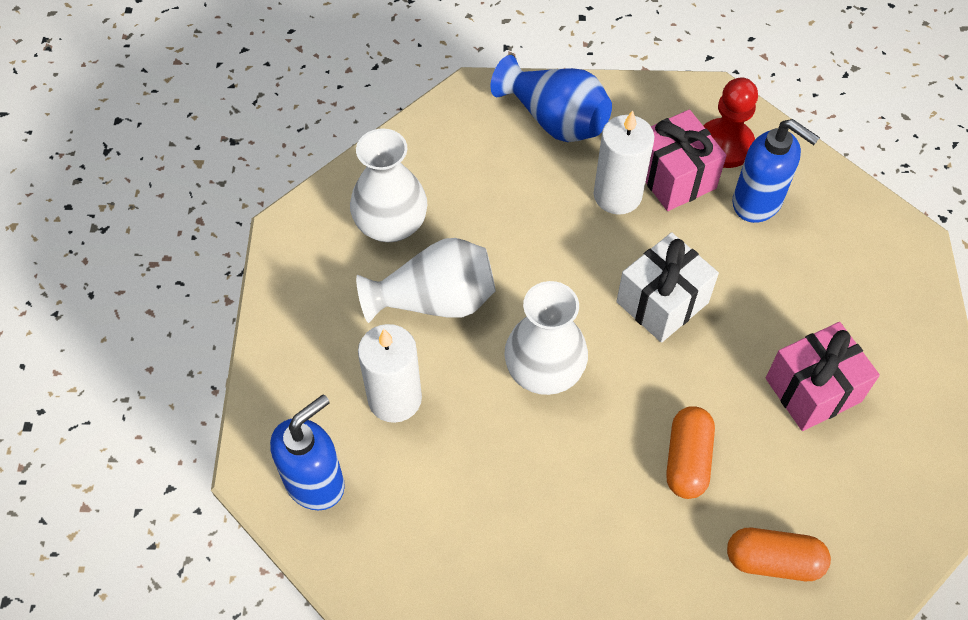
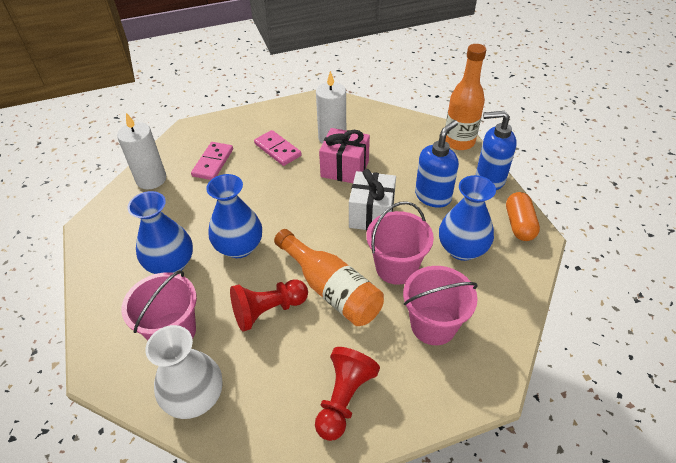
blue vase: [491,55,612,142] = 1 -> [127,191,193,274] [206,174,262,258] [439,175,496,261] = 3
orange bottle: none = 0 -> [274,229,384,326] [445,44,486,150] = 2
orange capsule: [666,406,715,499] [727,528,831,581] = 2 -> [506,192,540,241] = 1
pink bucket: none = 0 -> [121,270,197,340] [366,201,434,285] [403,266,478,345] = 3
pink domino: none = 0 -> [191,142,233,180] [254,130,302,166] = 2
pink gift: [645,110,727,211] [766,322,880,431] = 2 -> [319,128,370,183] = 1
red pawn: [704,77,758,168] = 1 -> [230,280,308,332] [315,347,380,441] = 2
white vase: [350,128,427,242] [356,238,496,323] [504,281,588,395] = 3 -> [145,325,223,419] = 1

